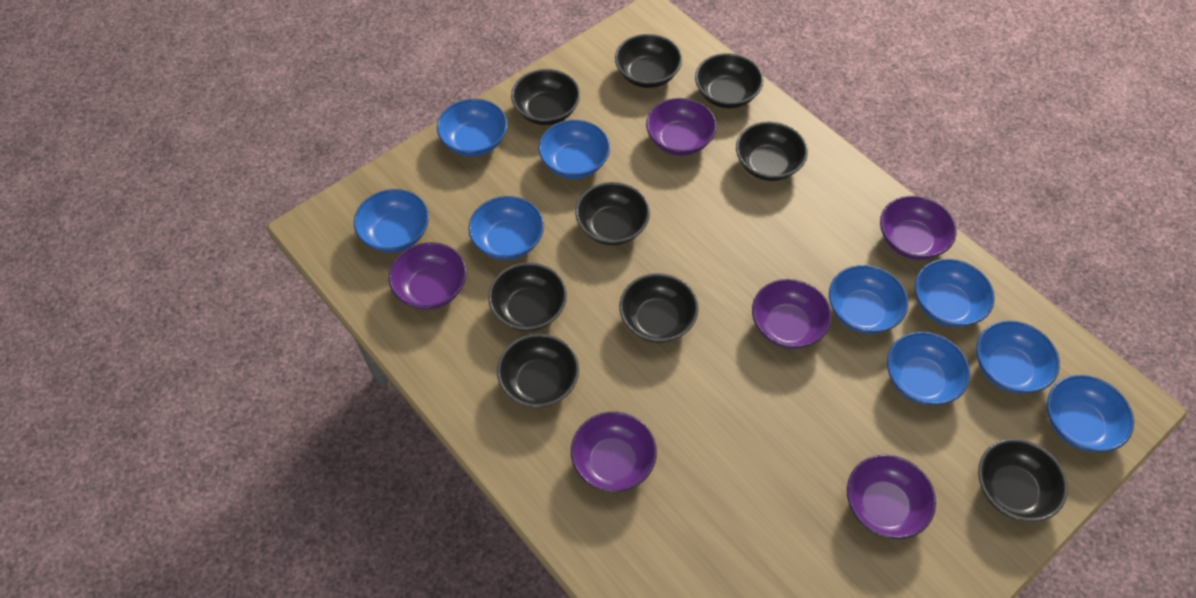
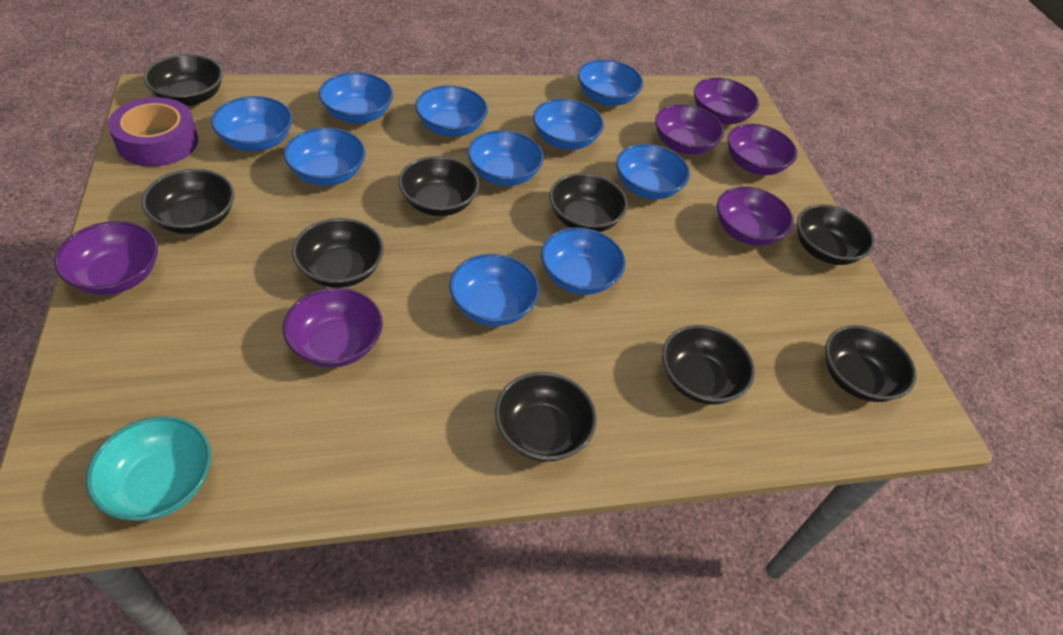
blue bowl: [354,189,429,253] [437,99,508,157] [468,196,544,260] [539,120,610,179] [829,265,908,334] [887,332,970,406] [915,259,995,327] [976,321,1060,394] [1047,375,1134,452] = 9 -> [211,96,293,151] [284,128,366,186] [319,72,393,123] [415,85,488,137] [449,254,539,326] [468,130,544,186] [533,98,604,150] [541,227,626,295] [578,59,643,106] [616,144,690,199] = 10
purple tape: none = 0 -> [108,97,198,167] = 1
turquoise bowl: none = 0 -> [86,416,211,521] = 1

